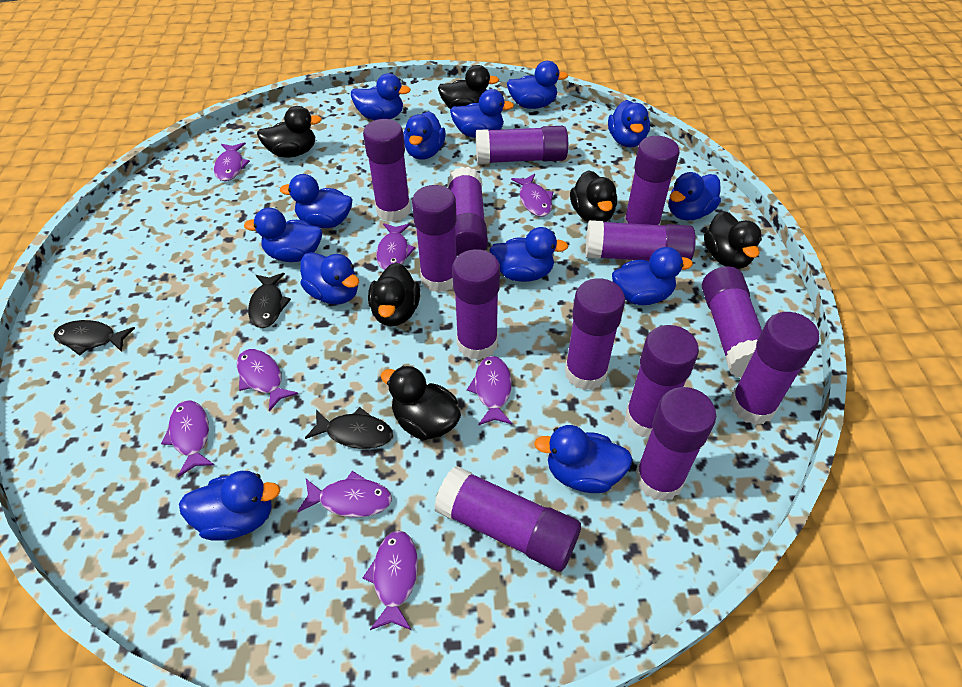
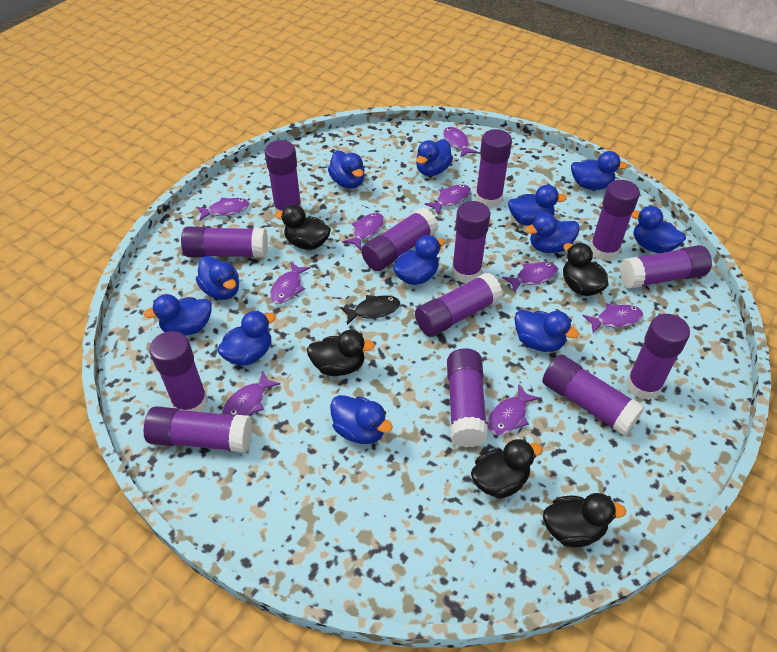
black duck: [257,106,322,158] [368,262,420,326] [381,366,461,440] [438,65,499,109] [570,170,617,222] [704,211,762,269] = 6 -> [275,204,331,250] [307,330,375,376] [471,439,542,499] [543,493,626,547] [563,243,608,296] = 5
black fish: [53,320,135,356] [248,273,291,328] [305,407,393,449] = 3 -> [340,295,400,325] = 1
blue duck: [179,471,281,541] [244,208,322,262] [280,174,352,228] [300,252,359,305] [351,73,411,120] [403,111,446,160] [450,89,514,138] [489,227,568,282] [507,61,568,109] [534,425,633,493] [608,100,650,148] [612,247,693,305] [669,172,721,220] = 13 -> [144,294,212,336] [196,256,239,300] [217,311,276,366] [328,151,365,189] [330,395,393,444] [393,235,445,285] [416,139,453,176] [508,185,567,226] [514,310,579,352] [525,213,580,253] [571,151,628,190] [631,206,686,253] = 12
purple fish: [161,400,214,477] [214,142,250,181] [237,349,298,411] [297,471,392,517] [363,531,418,630] [376,223,416,270] [467,356,512,425] [511,174,553,217] = 8 -> [197,198,250,221] [222,371,281,416] [270,262,311,304] [343,213,384,250] [424,184,471,215] [443,127,477,158] [487,384,540,435] [502,262,558,293] [582,303,643,333] = 9

